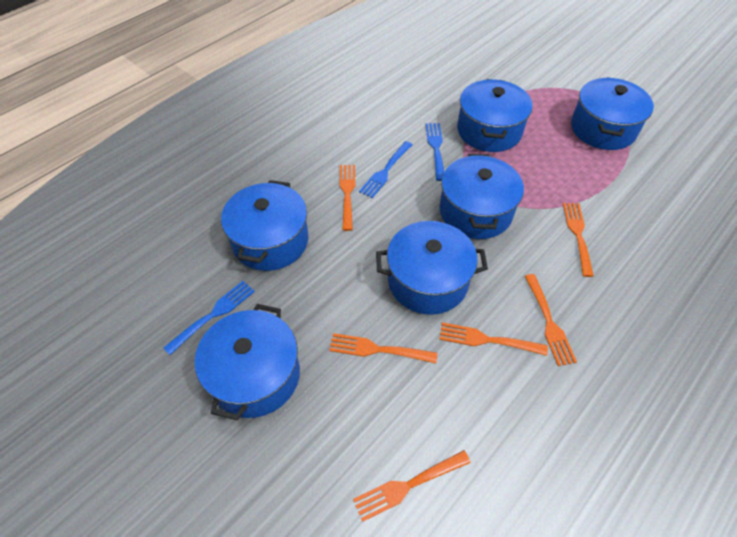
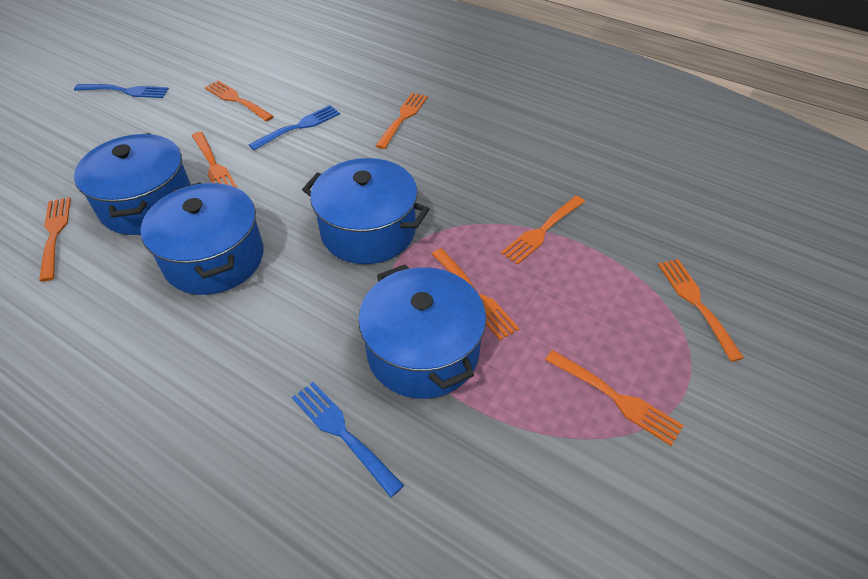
blue pot: [195,304,300,420] [221,180,308,271] [376,221,488,315] [439,154,524,239] [457,79,533,152] [571,77,654,150] = 6 -> [74,133,191,235] [140,182,264,295] [302,158,429,264] [358,264,486,399] = 4
orange fork: [329,333,437,363] [340,165,355,231] [353,450,471,522] [439,322,548,356] [525,274,577,366] [563,203,594,277] = 6 -> [39,197,71,282] [192,132,237,188] [205,81,274,121] [376,92,428,149] [432,248,520,340] [501,196,585,265] [545,350,684,446] [658,259,744,362] = 8

